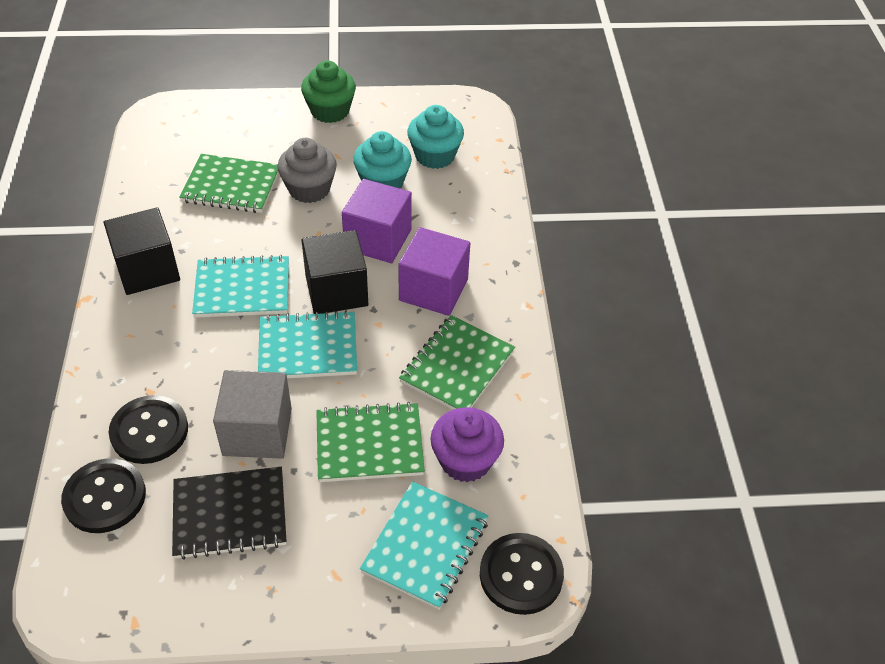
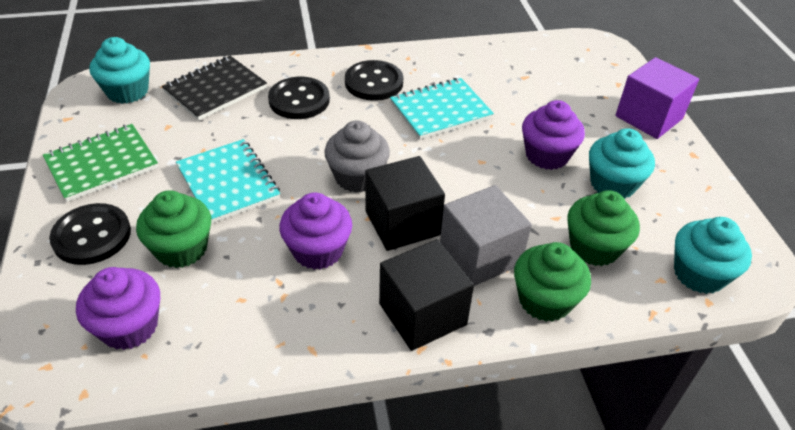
green cupcake: [301,60,356,123] = 1 -> [136,190,211,268] [514,242,591,322] [568,190,640,266] = 3
green notebook: [179,154,279,213] [316,402,425,482] [399,315,515,410] = 3 -> [43,124,158,202] = 1
purple cube: [342,179,412,263] [398,227,470,316] = 2 -> [615,57,699,139] = 1
purple cupcake: [430,407,504,482] = 1 -> [76,267,160,350] [279,192,352,270] [522,100,585,170] = 3
turquoise cupcake: [353,131,412,188] [407,105,464,169] = 2 -> [89,37,150,104] [589,128,655,199] [674,217,752,294] = 3
turquoise notebook: [192,255,289,318] [258,310,357,378] [360,481,489,610] = 3 -> [176,139,280,224] [390,78,494,140] = 2

